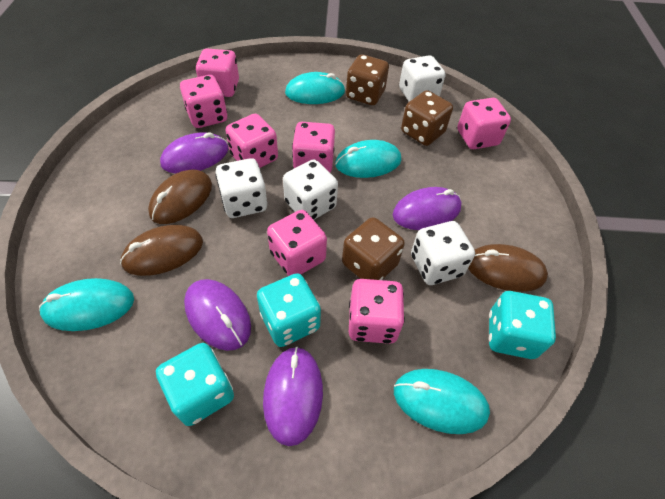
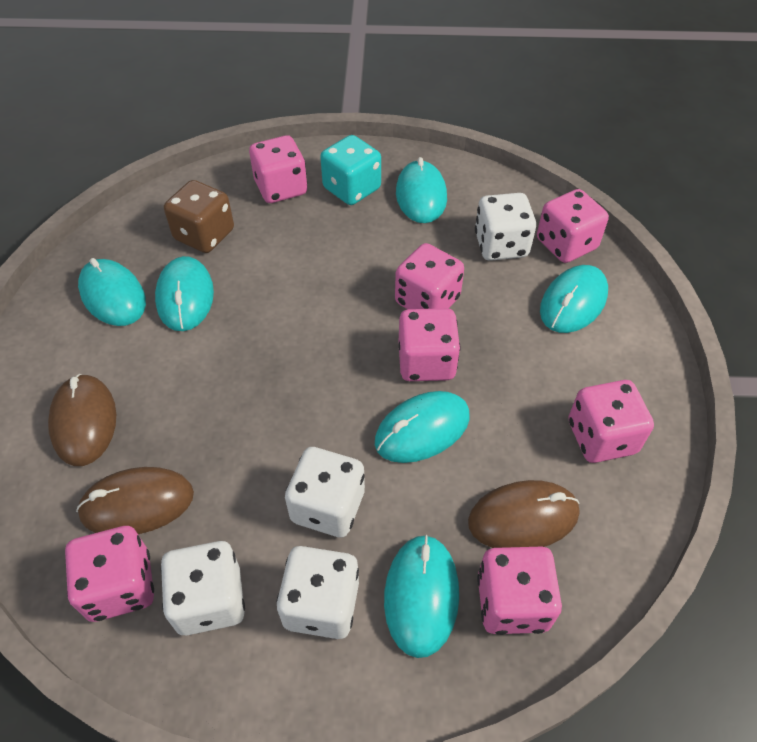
brown dice: [342,217,405,280] [346,54,389,105] [401,90,453,146] = 3 -> [164,180,234,253] = 1
purple mouse: [160,132,229,173] [184,279,251,351] [263,347,323,446] [393,187,462,230] = 4 -> none = 0
turquoise dice: [156,343,234,426] [257,273,321,347] [489,291,556,359] = 3 -> [320,135,381,205] = 1
turquoise mouse: [39,278,134,331] [285,72,345,104] [335,140,401,178] [394,369,490,434] = 4 -> [78,258,146,326] [155,256,214,331] [375,391,470,463] [384,535,459,658] [396,157,447,223] [540,265,608,333] = 6

